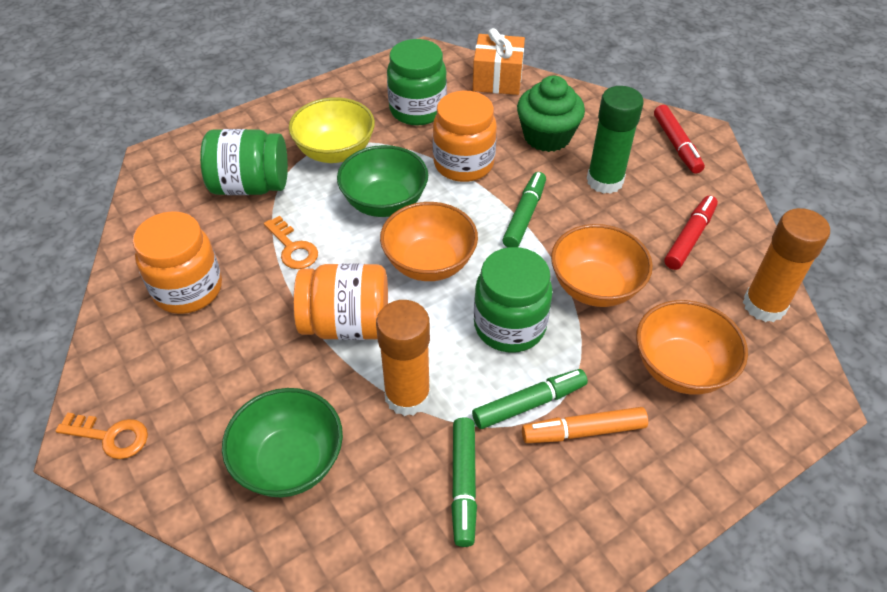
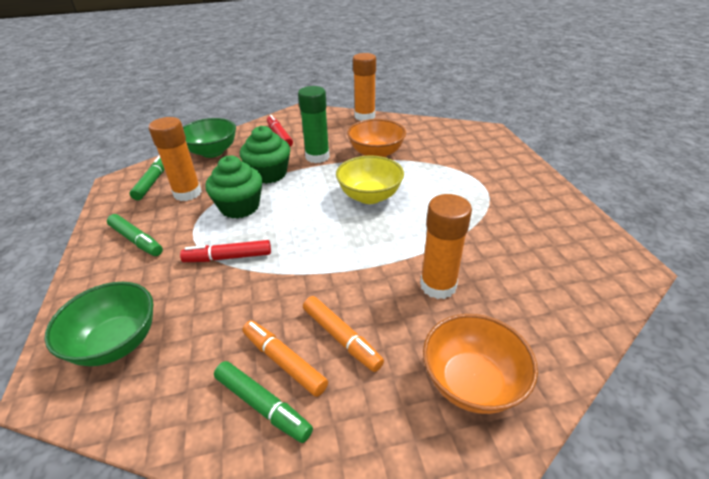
green cupcake: [517,75,585,152] = 1 -> [205,156,262,219] [240,126,290,184] = 2
green jar: [200,129,288,195] [387,39,447,126] [474,247,553,353] = 3 -> none = 0
orange bowl: [380,202,478,281] [551,224,653,307] [636,300,748,394] = 3 -> [347,119,406,157] [423,314,538,414] = 2
orange gift: [473,28,525,95] = 1 -> none = 0
orange glue stick: [376,300,431,416] [743,208,830,322] = 2 -> [149,117,202,201] [353,53,376,121] [420,194,472,299] = 3
orange jar: [133,211,222,314] [293,264,388,340] [433,90,497,182] = 3 -> none = 0
orange key: [55,413,148,459] [264,216,318,269] = 2 -> none = 0
orange marker: [522,407,648,443] = 1 -> [242,320,328,397] [303,296,384,372] = 2

